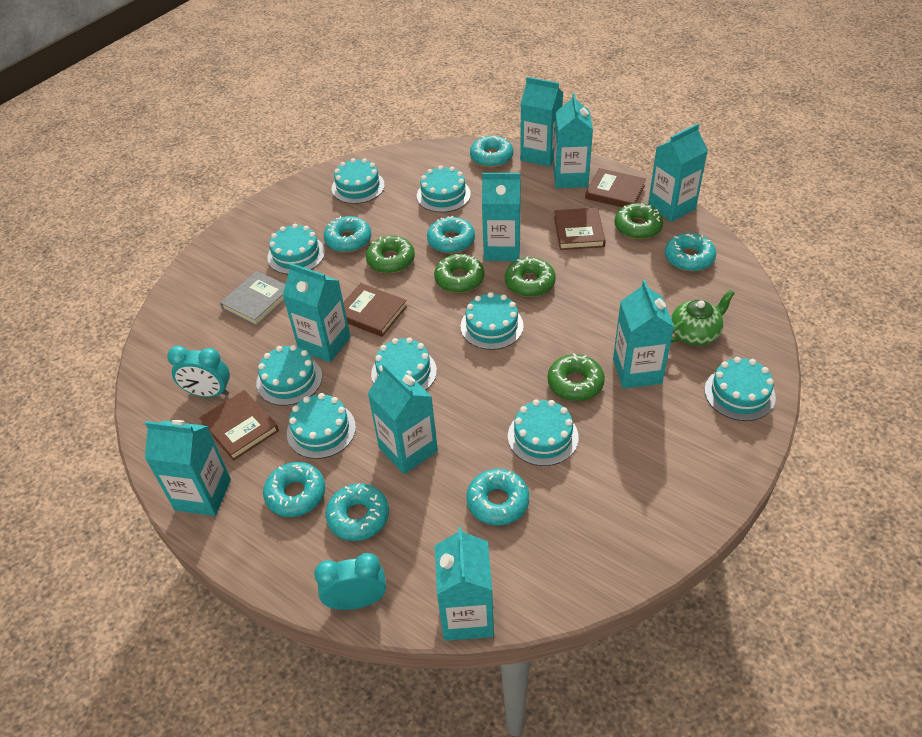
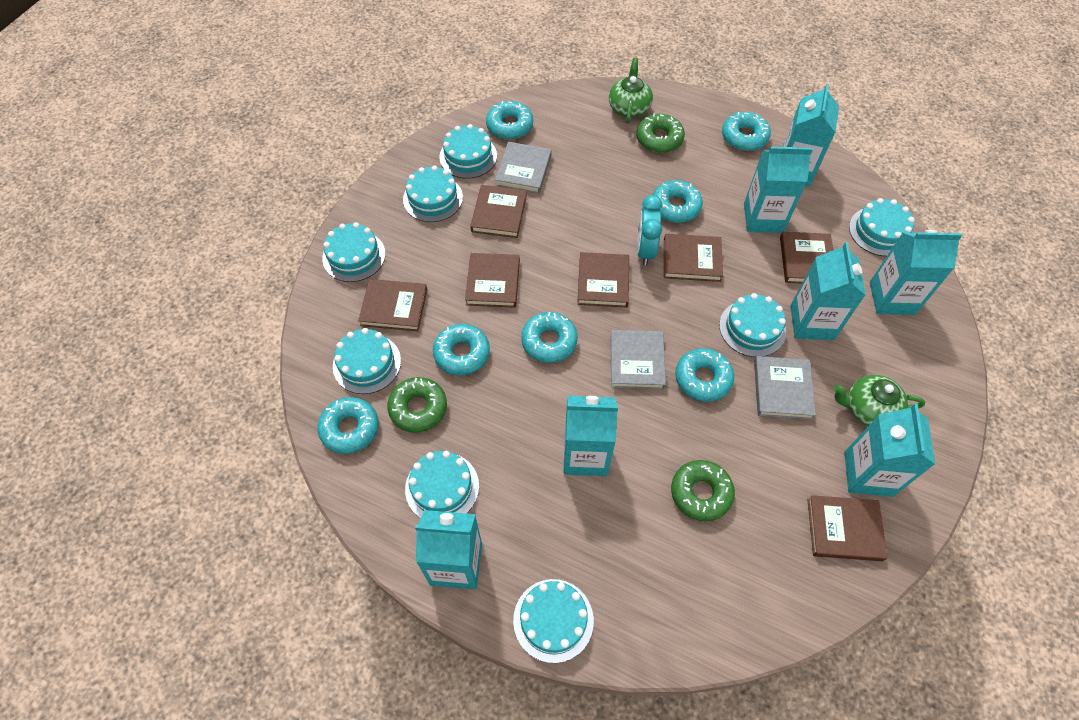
brown book: [199,390,279,461] [343,283,407,337] [554,207,606,250] [585,168,646,207] = 4 -> [358,279,427,331] [465,253,520,308] [470,185,527,238] [577,252,629,308] [664,234,723,282] [780,232,833,284] [807,495,888,561] = 7
green donut: [366,236,415,273] [434,254,484,293] [505,256,556,297] [547,354,605,401] [614,203,664,239] = 5 -> [387,377,447,433] [636,114,685,153] [671,460,735,521] = 3
green teapot: [671,289,735,346] = 1 -> [609,58,653,124] [833,375,925,426] = 2
grey book: [220,271,285,326] = 1 -> [495,142,551,194] [611,330,666,389] [754,356,816,420] = 3
turquoise cake: [256,345,322,406] [267,224,325,274] [287,393,356,459] [332,158,385,204] [371,337,437,390] [417,166,471,212] [460,292,524,350] [508,399,579,466] [705,357,776,421] = 9 -> [322,222,385,282] [333,328,401,394] [403,166,463,222] [405,451,479,518] [439,124,497,179] [513,579,594,663] [719,293,786,357] [849,198,915,256] = 8
turquoise carton: [145,420,231,516] [282,263,351,362] [368,363,438,474] [435,527,494,641] [482,173,521,261] [520,77,563,167] [553,93,593,188] [613,280,674,389] [648,123,708,222] = 9 -> [415,510,482,589] [564,396,618,476] [744,147,813,233] [783,84,839,186] [790,242,866,340] [844,404,935,497] [870,230,963,315] = 7
turquoise clock: [167,346,230,397] [314,553,386,610] = 2 -> [637,195,662,265] = 1

